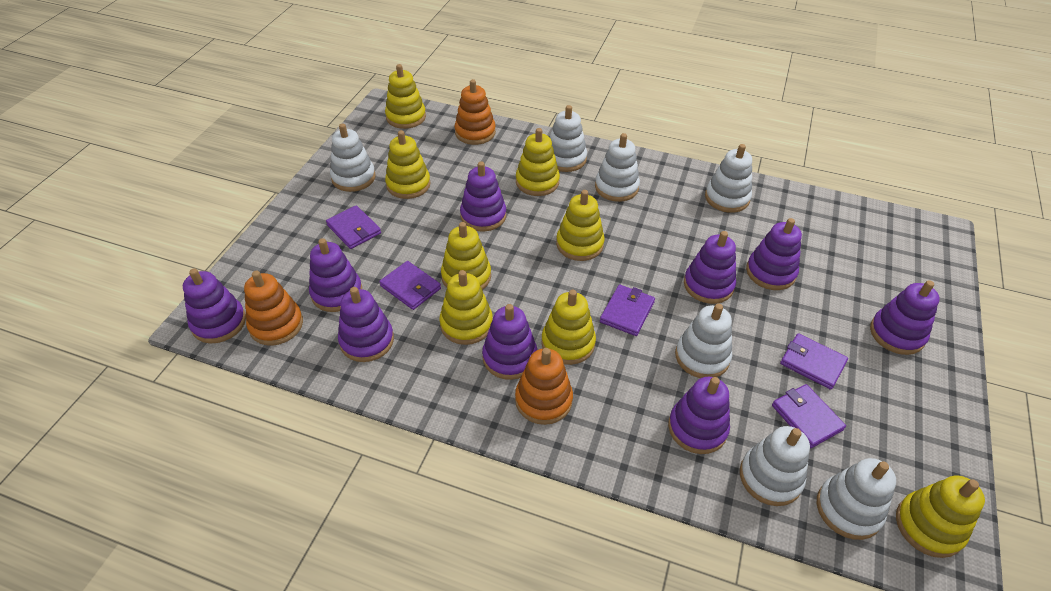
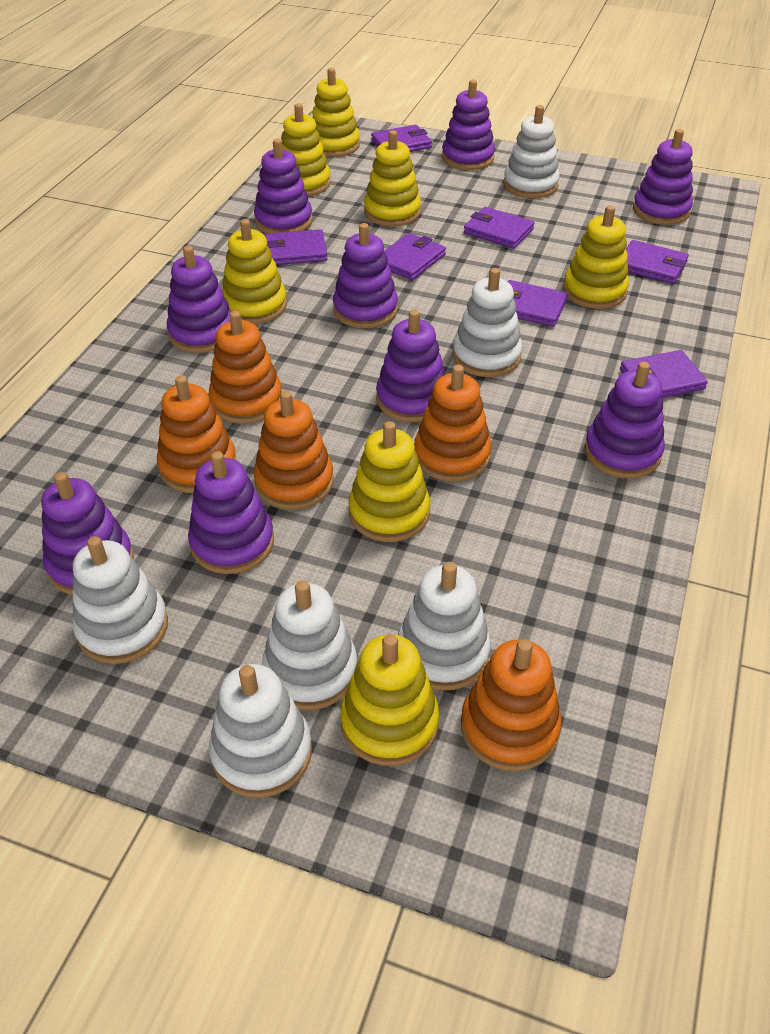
orange stacking toy: [244,271,303,345] [455,79,496,145] [515,348,573,425] = 3 -> [157,375,237,493] [209,311,282,424] [254,391,334,510] [414,365,491,482] [461,639,562,771] = 5
purple wallet: [326,205,381,249] [379,261,441,310] [600,285,655,336] [772,384,846,448] [780,333,848,390] = 5 -> [265,229,328,265] [371,125,432,152] [384,233,446,280] [464,207,534,249] [508,280,568,327] [620,350,708,398] [626,240,689,284] = 7
white stacking toy: [330,123,376,192] [550,105,587,172] [595,133,640,202] [675,303,732,378] [705,144,752,213] [740,426,810,506] [817,458,896,540] = 7 -> [73,536,168,664] [209,664,312,798] [262,581,357,710] [398,562,491,691] [453,268,522,377] [503,105,560,198] = 6
yellow stacking toy: [385,64,426,129] [385,130,431,199] [439,270,493,345] [441,222,491,290] [516,128,560,196] [542,290,596,365] [556,190,605,261] [896,476,985,558] = 8 -> [222,219,287,324] [281,103,331,196] [312,68,360,157] [340,634,439,766] [348,421,430,542] [364,130,421,226] [563,205,629,309] = 7

